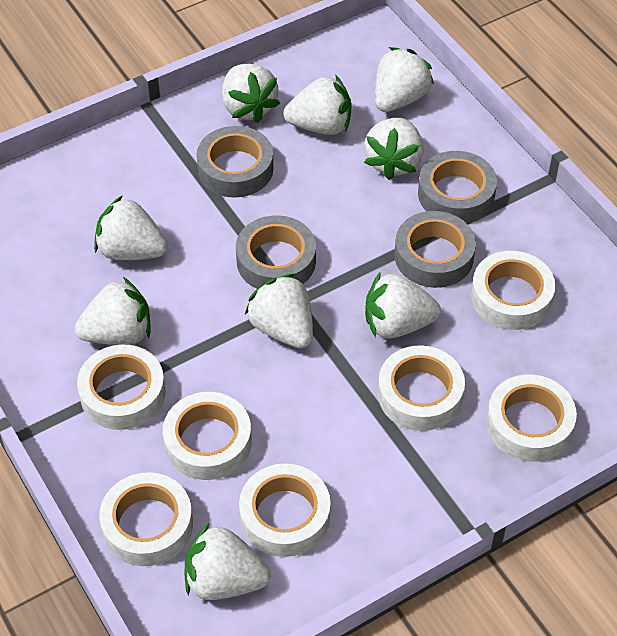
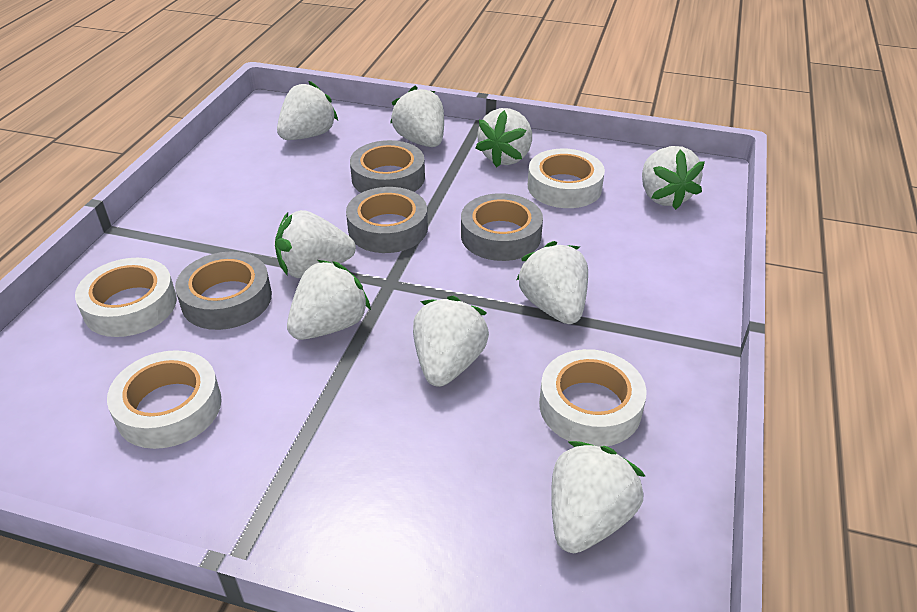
white tape: [77,345,166,430] [99,472,193,566] [163,392,252,480] [239,464,331,557] [378,345,465,431] [471,251,555,330] [486,374,577,462] = 7 -> [75,258,177,337] [107,350,222,449] [528,149,605,208] [539,349,647,447] = 4

